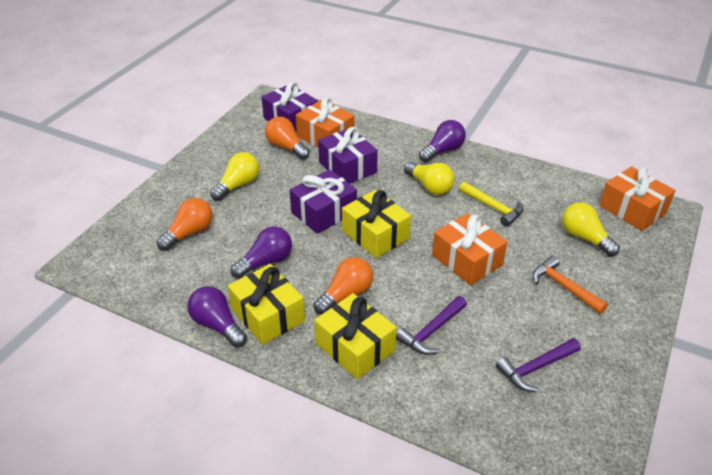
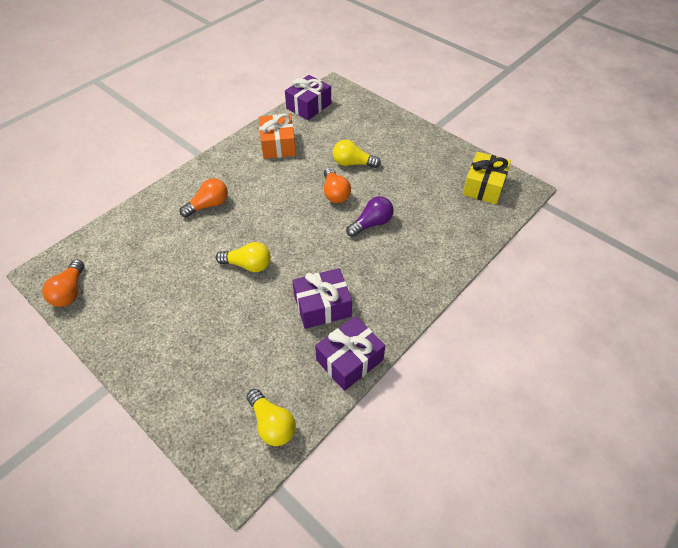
orange gift: [296,97,354,147] [432,213,508,285] [599,166,676,231] = 3 -> [259,113,296,159] = 1
orange hammer: [533,255,608,314] = 1 -> none = 0
purple hammer: [396,296,467,355] [496,338,581,392] = 2 -> none = 0
purple light bulb: [187,286,247,347] [231,227,292,278] [419,120,466,162] = 3 -> [346,196,394,237] = 1
yellow gift: [228,264,305,345] [314,293,397,379] [342,190,411,258] = 3 -> [463,152,511,204] = 1
yellow hammer: [459,182,524,227] = 1 -> none = 0

